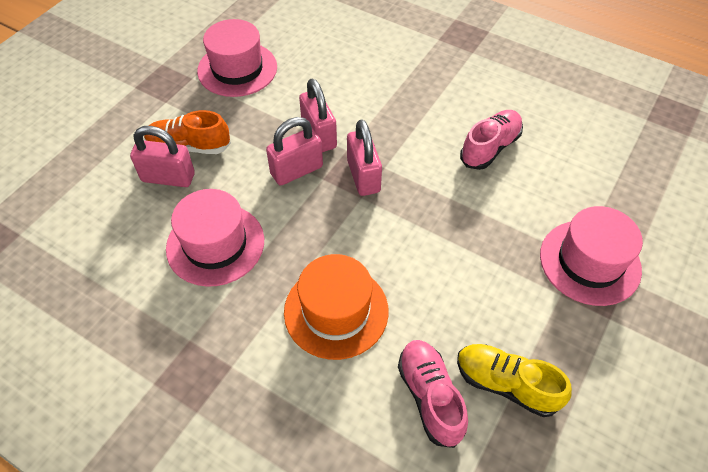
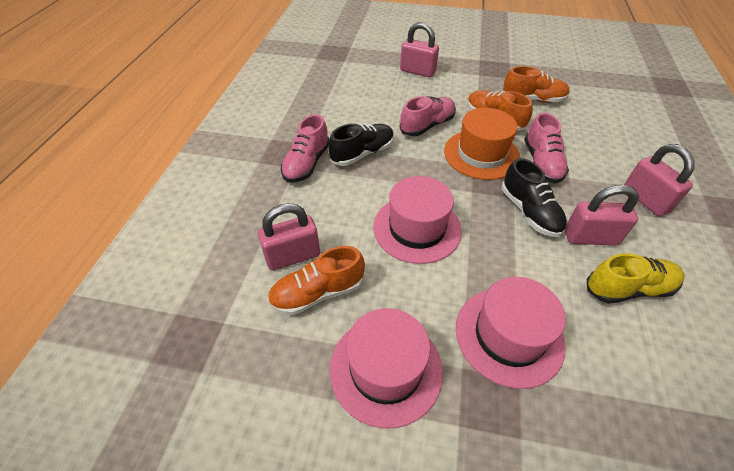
black shoe: none = 0 -> [328,123,394,166] [502,158,567,237] = 2
orange shoe: [144,110,231,154] = 1 -> [267,246,365,315] [467,90,533,131] [503,66,570,103] = 3
pink shoe: [398,340,468,448] [460,110,523,170] = 2 -> [281,114,329,183] [399,96,456,136] [524,112,569,183] = 3

